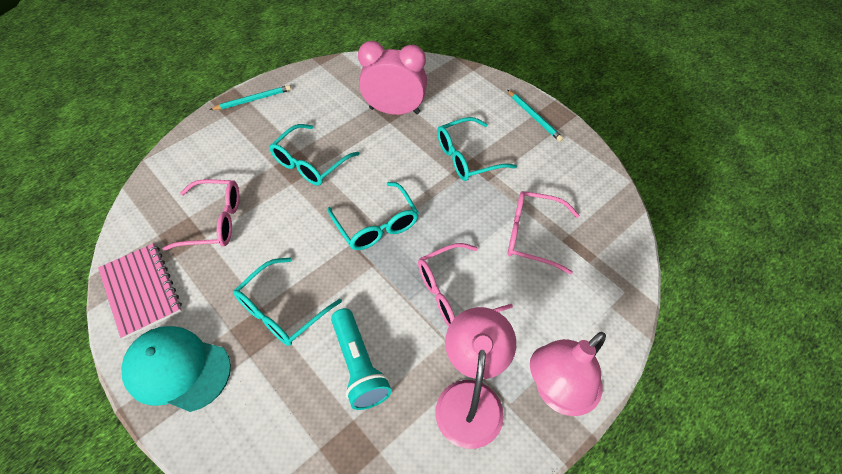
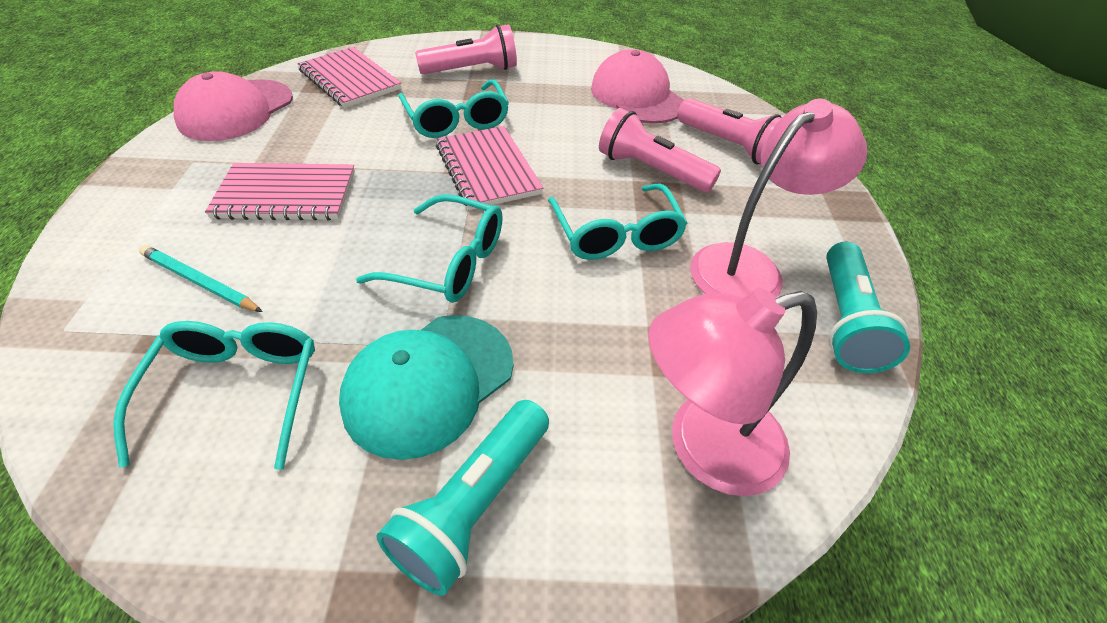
pink cap: none = 0 -> [174,71,293,141] [591,49,684,124] = 2
pink clock: [358,41,427,115] = 1 -> none = 0
pink flashlight: none = 0 -> [415,24,517,74] [599,108,721,192] [677,98,782,164] = 3
pink glasses: [163,179,239,251] [418,243,513,327] [508,191,579,274] = 3 -> none = 0
pink notebook: [98,243,182,339] = 1 -> [205,163,355,220] [297,47,401,108] [436,126,543,210] = 3
turquoise flashlight: [331,308,392,410] = 1 -> [377,400,549,596] [826,242,910,373] = 2
turquoise pencil: [209,85,291,110] [508,90,563,142] = 2 -> [139,245,263,312] = 1

